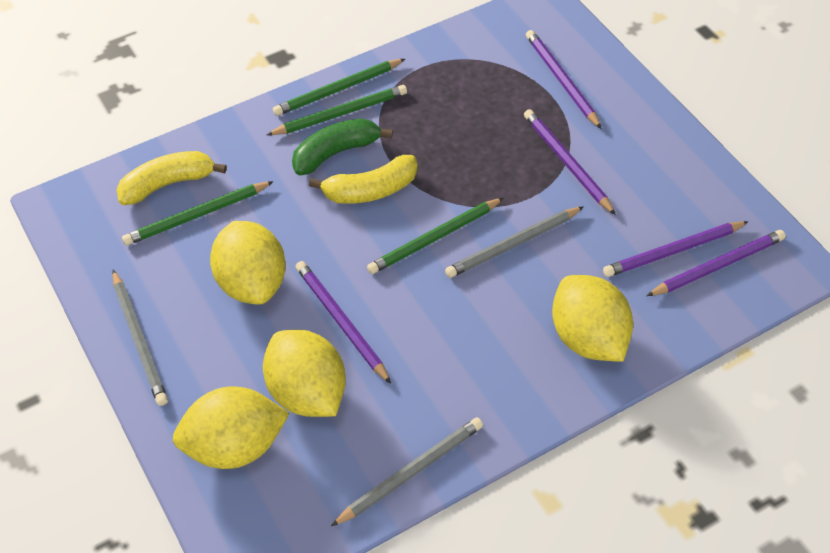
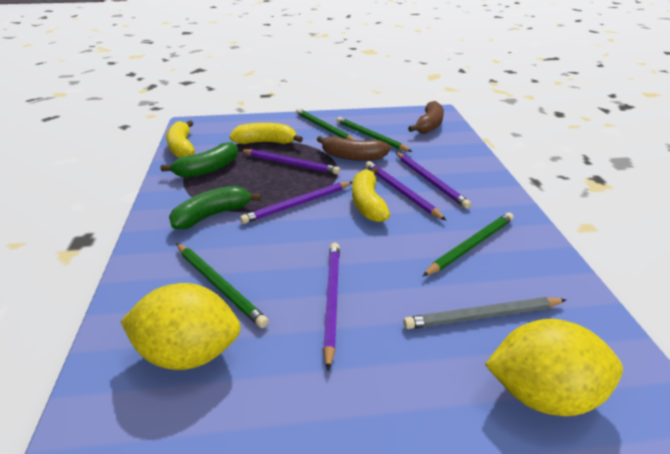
brown banana: none = 0 -> [317,136,391,161] [408,101,444,134] = 2
green banana: [292,118,393,175] = 1 -> [160,142,238,178] [169,186,261,229] = 2
grey pencil: [112,270,168,406] [331,417,483,526] [445,206,584,278] = 3 -> [403,297,566,329] = 1
yellow banana: [117,151,227,205] [309,155,417,204] = 2 -> [166,120,195,158] [229,123,303,144] [352,167,390,222] = 3
yellow lemon: [173,387,290,469] [210,221,286,305] [263,330,346,417] [552,275,633,362] = 4 -> [120,283,241,370] [485,319,623,416] = 2

